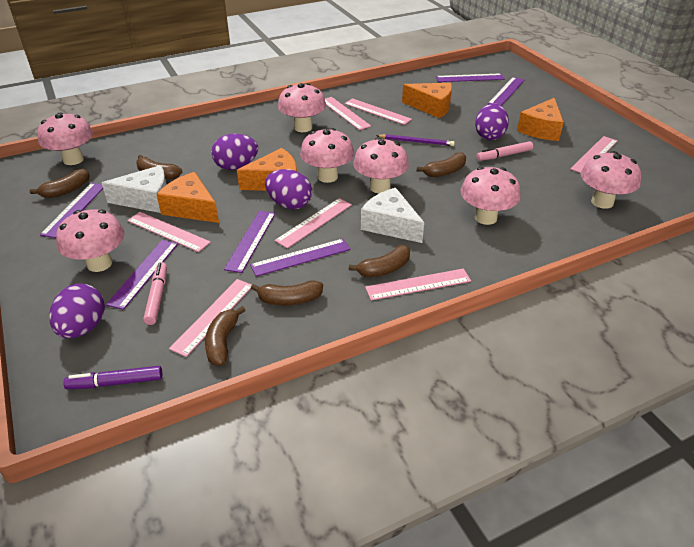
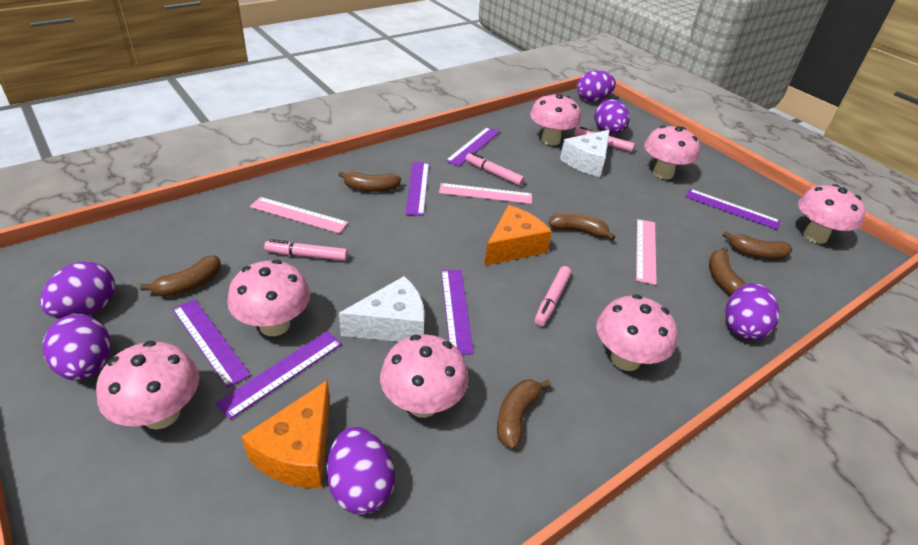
orange cheese: [156,172,219,223] [237,148,297,191] [402,83,452,118] [517,98,564,141] = 4 -> [241,380,330,488] [484,205,552,266] = 2
pink marker: [143,262,167,325] [476,141,533,161] = 2 -> [264,239,348,261] [465,152,525,186] [535,266,571,326] [574,127,635,152] = 4
pink ruler: [127,212,211,252] [169,279,252,357] [275,198,352,249] [325,97,371,130] [344,98,412,125] [365,268,471,301] [570,136,618,173] = 7 -> [250,197,348,233] [439,183,532,204] [636,219,657,285] = 3
purple egg: [49,283,105,338] [211,134,258,170] [265,169,312,209] [475,103,509,140] = 4 -> [40,262,115,319] [43,314,110,380] [327,427,395,514] [577,70,616,102] [594,99,630,134] [725,283,779,340] = 6
purple marker: [63,366,162,389] = 1 -> none = 0
purple pencil: [376,134,455,146] = 1 -> none = 0

